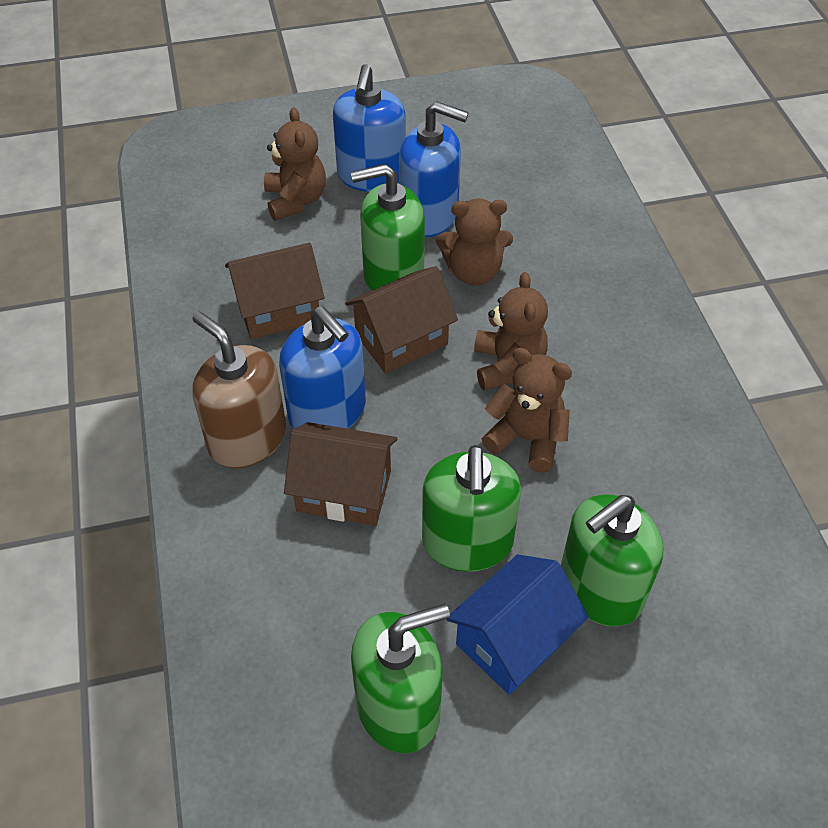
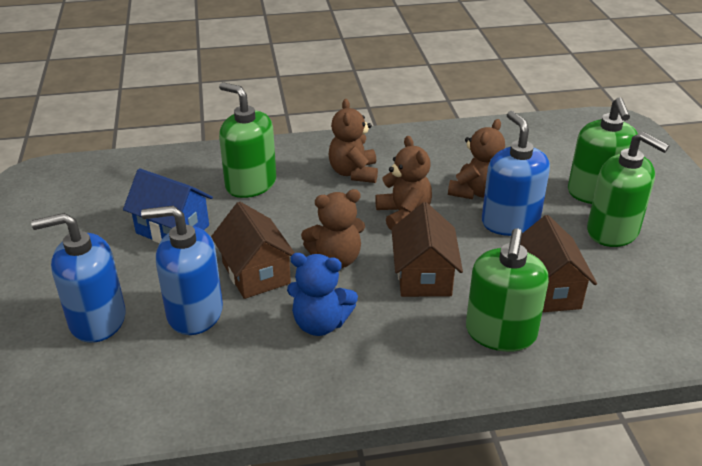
blue teddy bear: none = 0 -> [287,253,358,336] = 1
brown soap dispenser: [192,311,286,469] = 1 -> none = 0

